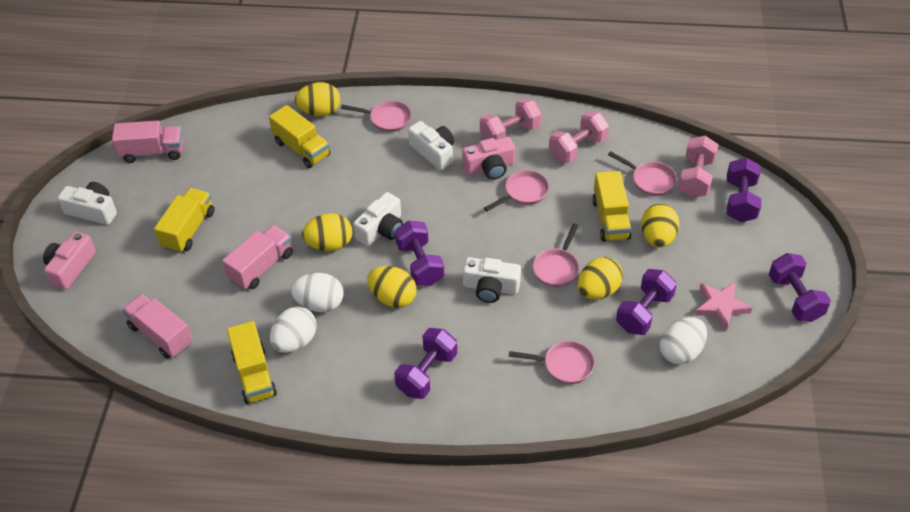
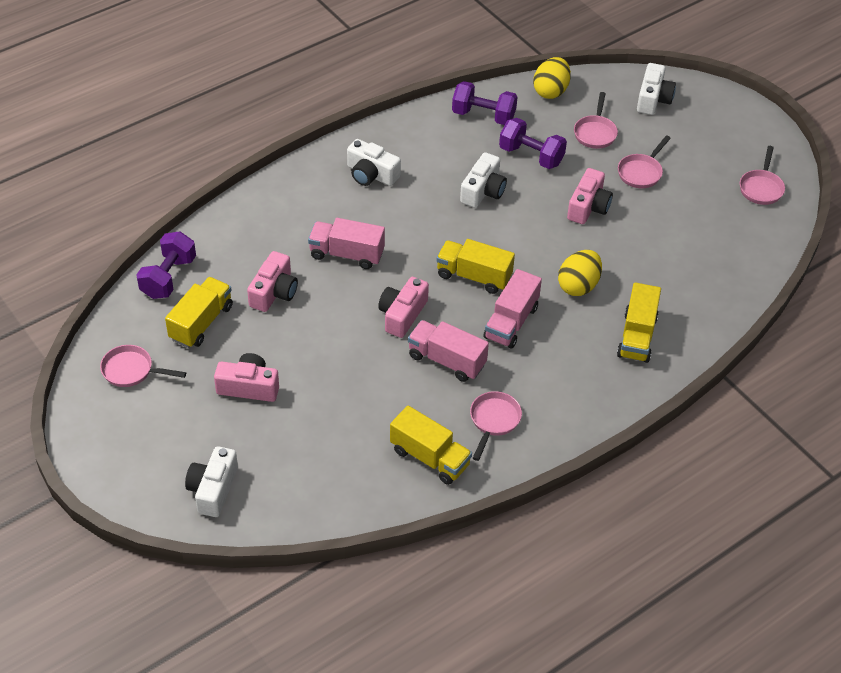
pink camera: [43,231,96,290] [462,137,515,180] = 2 -> [214,353,279,402] [247,251,298,312] [378,277,429,338] [567,168,613,224] = 4
pink dumbbell: [480,98,542,140] [549,111,609,163] [678,136,719,198] = 3 -> none = 0
pink star: [695,282,752,331] = 1 -> none = 0
purple dumbbell: [394,328,457,399] [395,220,444,286] [616,269,677,335] [727,158,761,222] [769,253,831,322] = 5 -> [136,231,196,299] [452,81,518,125] [499,118,567,169] = 3
white egg: [270,306,317,353] [291,273,343,312] [659,317,707,365] = 3 -> none = 0
yellow egg: [295,82,341,116] [302,213,352,251] [367,266,417,308] [578,257,623,300] [641,204,679,248] = 5 -> [533,57,571,99] [558,250,602,296] = 2

